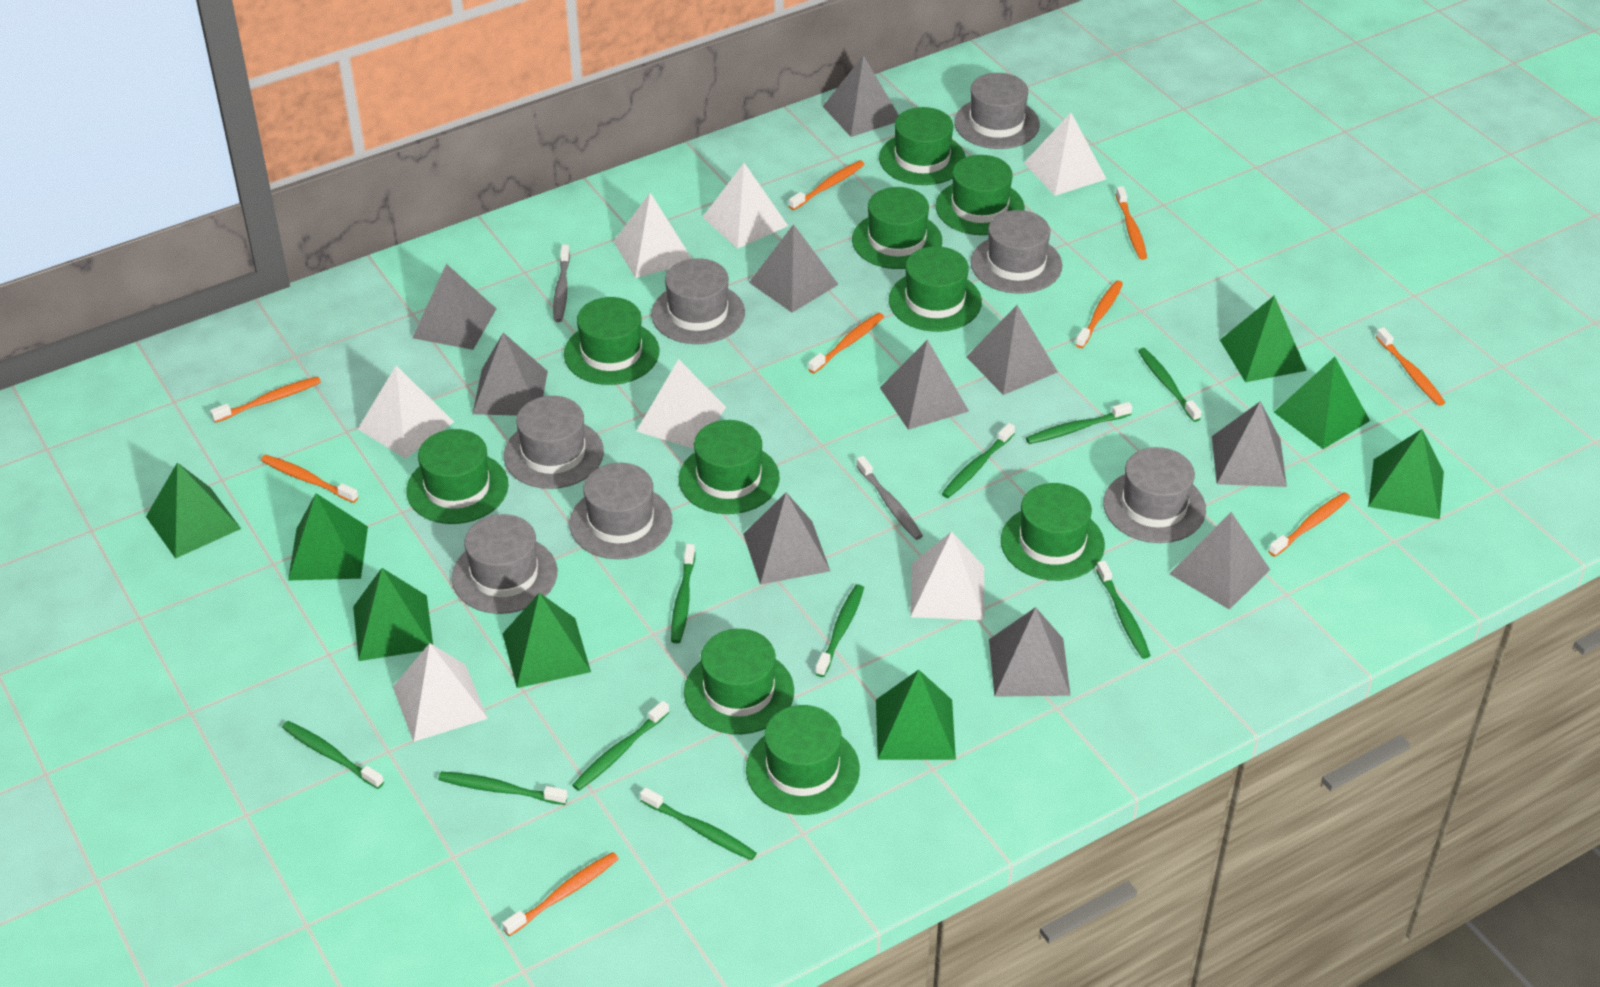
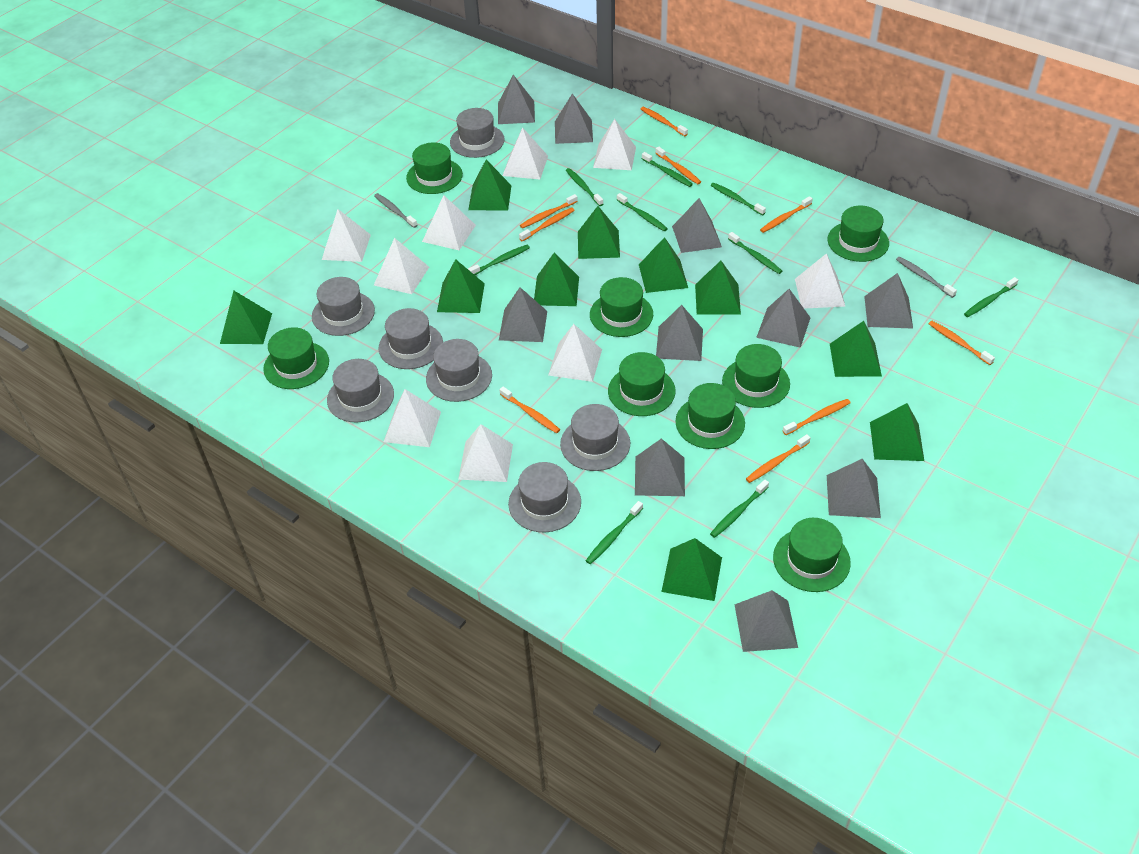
green hat: [406,429,509,524] [564,297,659,385] [679,420,780,514] [684,629,794,734] [746,705,860,815] [852,187,942,269] [879,107,966,185] [889,246,982,332] [936,155,1025,235] [1001,483,1105,581] = 10 -> [263,327,329,389] [406,142,463,194] [590,277,653,337] [608,352,676,416] [675,383,745,449] [722,344,790,408] [773,518,851,592] [827,206,889,262] = 8
green pyramid: [146,462,241,559] [288,493,368,581] [353,568,433,661] [502,593,591,688] [876,670,956,760] [1220,296,1307,382] [1274,357,1370,449] [1368,429,1444,519] = 8 -> [220,291,272,344] [437,259,485,313] [468,160,512,211] [534,252,579,306] [578,206,620,259] [639,237,688,293] [661,538,722,601] [695,261,741,314] [830,321,882,377] [870,403,924,461] = 10
green toothbrush: [282,721,384,789] [438,771,568,805] [572,701,670,791] [640,787,757,861] [671,544,695,643] [815,584,864,677] [942,423,1015,498] [1026,402,1132,444] [1096,560,1151,659] [1138,348,1201,422] = 10 -> [468,245,530,275] [566,168,603,206] [586,501,643,564] [617,193,668,231] [642,152,693,187] [710,479,769,538] [711,183,766,215] [728,232,782,274] [964,277,1018,317] = 9
white pyramid: [358,366,454,459] [393,643,488,742] [613,193,692,278] [636,359,726,449] [703,163,788,249] [910,531,984,620] [1024,113,1106,196] = 7 -> [322,209,371,262] [374,238,429,294] [384,389,441,447] [422,195,476,250] [458,424,513,482] [502,128,548,180] [548,324,602,382] [593,119,636,170] [795,253,846,309] = 9

